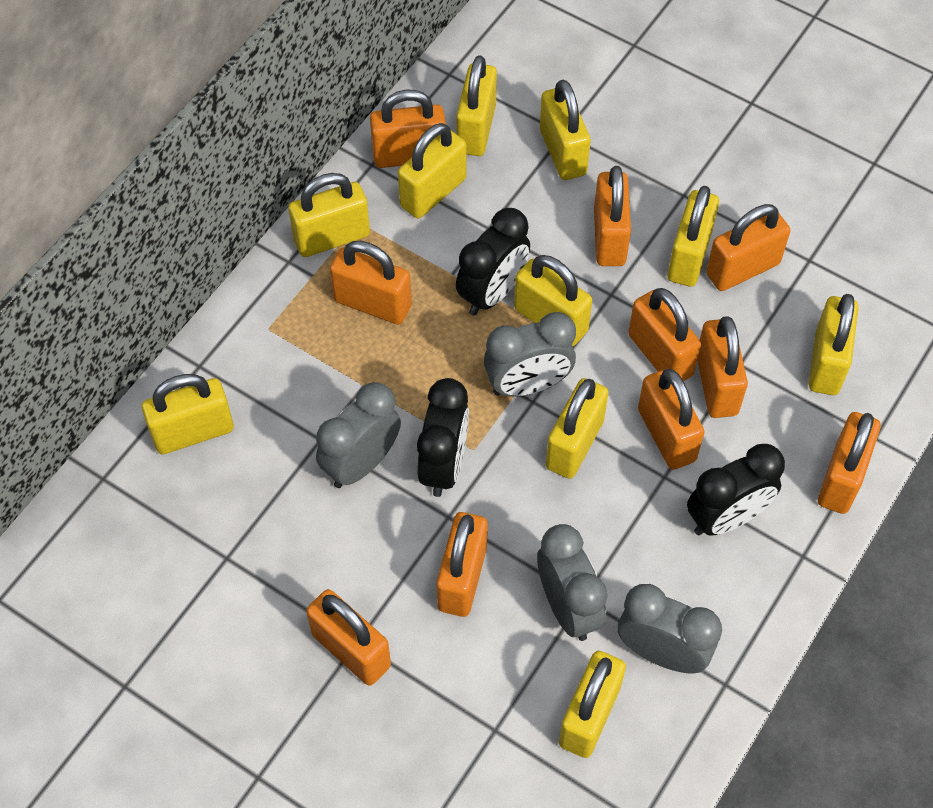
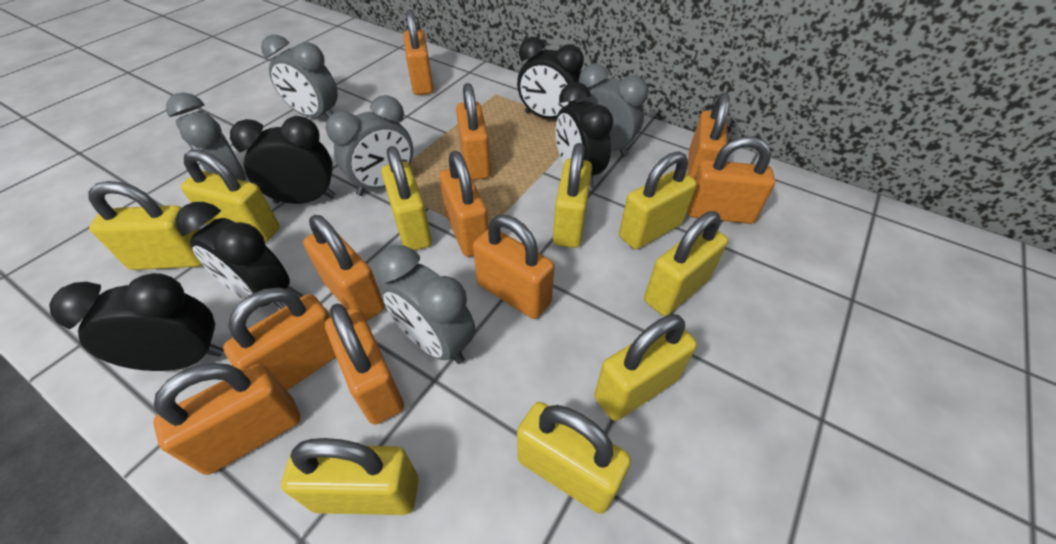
black clock: [417,378,469,497] [456,208,530,316] [687,444,785,536] = 3 -> [49,273,224,371] [175,202,290,309] [230,116,335,204] [517,37,584,119] [556,82,613,189] = 5
grey clock: [316,382,401,488] [484,312,576,396] [537,524,607,641] [618,584,722,673] = 4 -> [166,92,246,181] [261,35,338,118] [326,95,413,196] [376,245,475,364] [576,64,648,157] = 5
yellow padlock: [142,374,234,454] [288,173,370,257] [398,123,466,218] [456,55,497,156] [514,255,592,346] [540,79,591,180] [546,378,609,479] [559,651,626,758] [668,186,719,287] [809,294,859,395] = 10 -> [89,181,202,270] [181,150,280,242] [281,438,419,515] [381,146,432,251] [517,402,631,514] [553,143,592,248] [594,314,697,421] [619,151,697,249] [644,211,728,316] = 9

